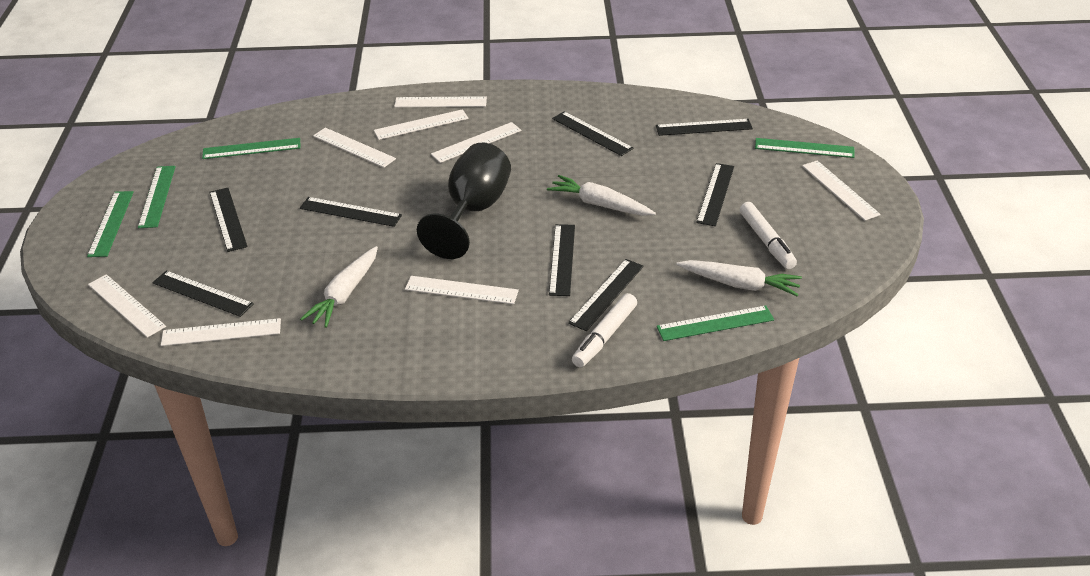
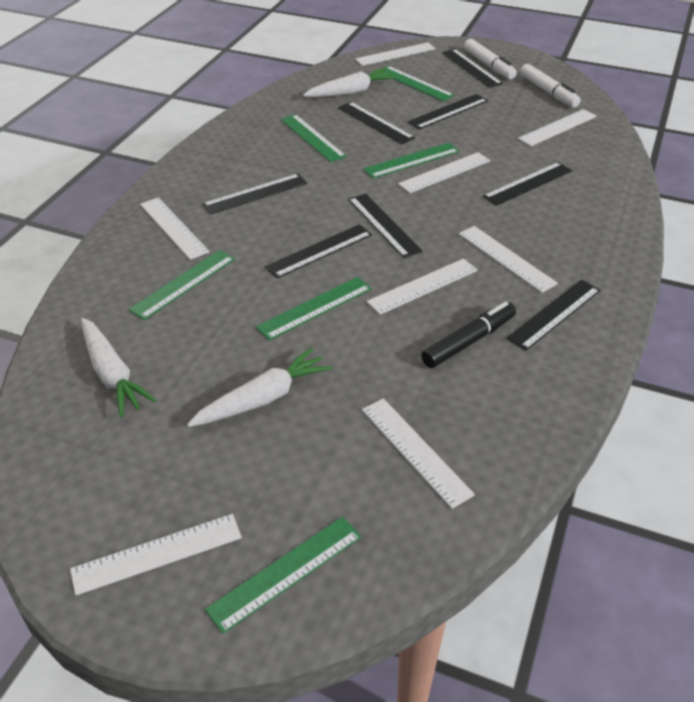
black goblet: [417,143,511,259] = 1 -> none = 0
black marker: none = 0 -> [421,302,516,368] = 1
green ruler: [87,191,134,257] [138,166,176,228] [202,138,300,159] [657,305,774,341] [755,138,855,158] = 5 -> [129,250,235,320] [205,517,361,634] [256,277,371,340] [281,114,347,162] [363,143,459,178] [383,66,454,101] = 6

